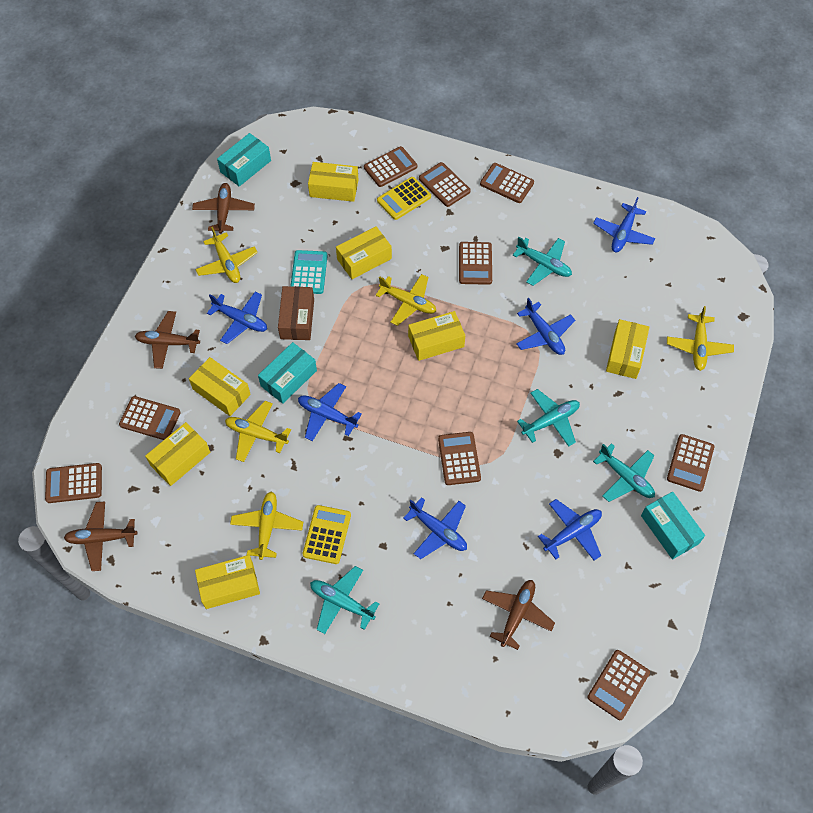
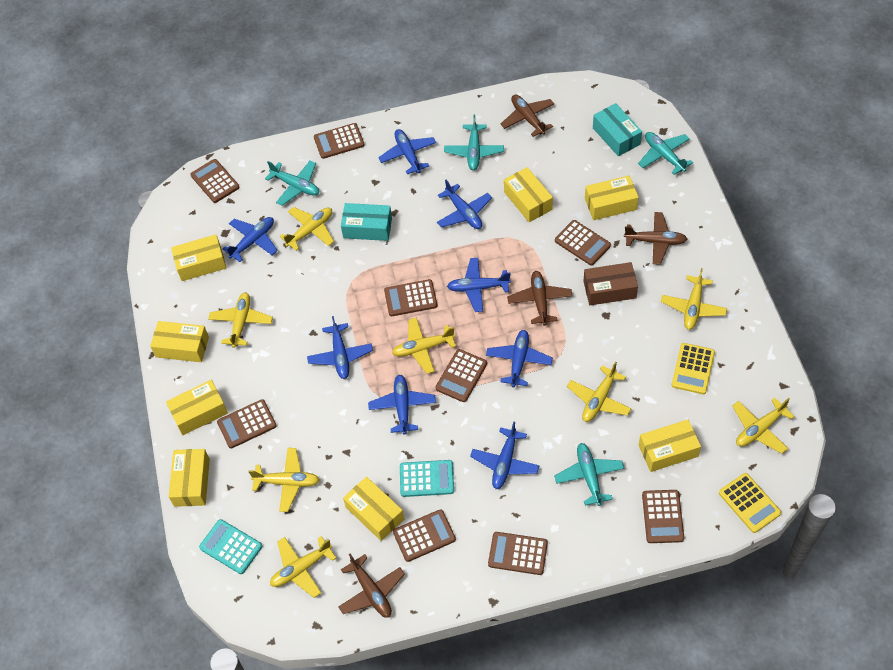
blue plane: [207,291,267,344] [298,383,362,441] [403,497,467,559] [516,298,575,355] [538,499,602,561] [593,197,655,252] = 6 -> [223,217,278,262] [307,316,373,379] [368,375,436,435] [378,129,436,174] [437,180,492,229] [447,258,511,312] [470,422,540,489] [486,330,553,387] = 8
turquoise box: [217,133,271,187] [258,342,317,404] [641,492,705,559] = 3 -> [341,203,392,241] [593,103,642,156] = 2
turquoise calculator: [290,250,327,294] = 1 -> [199,519,262,574] [400,460,454,497] = 2
yellow box: [145,422,210,486] [189,357,251,416] [195,555,260,609] [308,162,358,202] [336,226,392,279] [408,311,465,361] [606,319,649,379] = 7 -> [150,321,209,362] [166,380,228,435] [169,449,210,507] [171,234,227,281] [343,477,404,541] [504,167,553,222] [585,176,639,220] [639,420,701,472] = 8
yellow plane: [195,227,258,283] [225,401,291,462] [230,491,303,560] [375,274,436,326] [667,306,734,371] = 5 -> [208,292,273,348] [248,448,320,512] [270,536,336,598] [280,207,334,251] [392,317,456,374] [567,362,632,422] [661,268,727,330] [732,398,795,454] = 8

